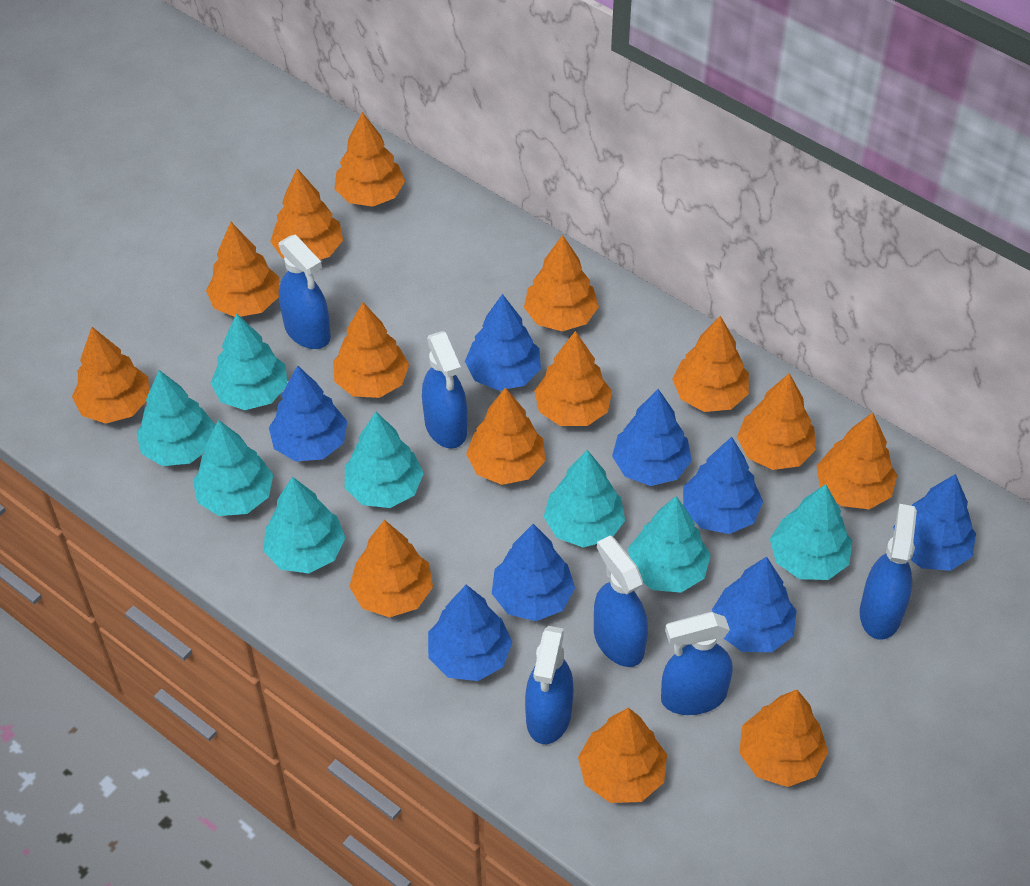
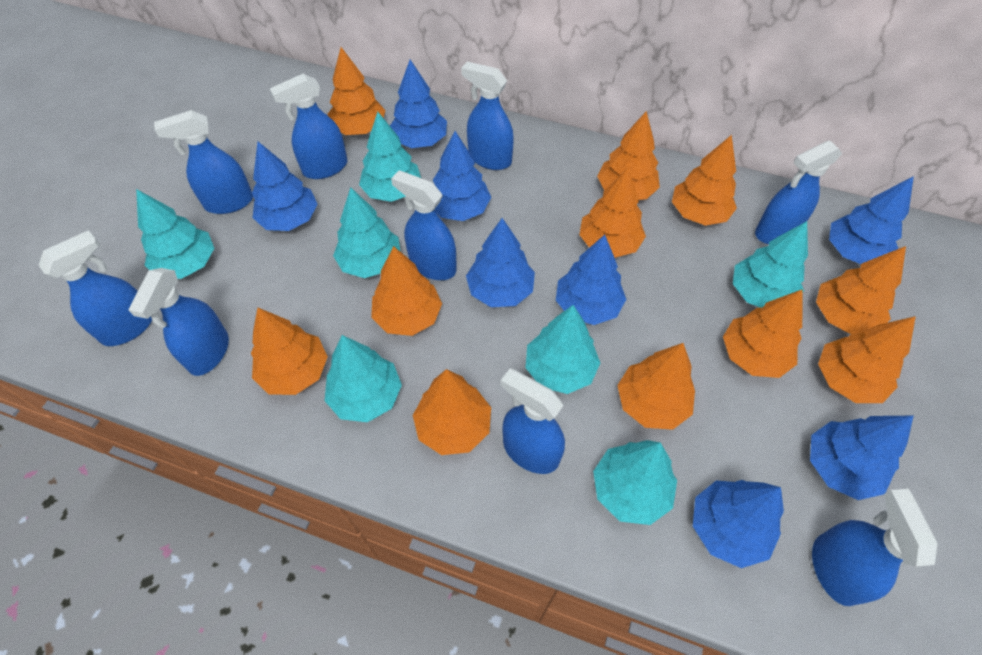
blue spray bottle: [279,234,331,349] [422,331,467,448] [525,626,573,744] [594,536,648,667] [661,612,733,715] [860,504,917,640] = 6 -> [39,230,152,346] [129,268,229,376] [154,110,253,214] [270,74,347,179] [391,170,457,280] [461,62,514,170] [501,368,565,474] [755,140,842,244] [812,489,938,606] = 9
orange tree: [72,327,149,424] [206,222,280,317] [270,168,343,260] [333,303,409,398] [334,112,405,207] [349,520,433,618] [466,388,545,485] [524,235,599,331] [534,331,612,426] [578,708,667,803] [672,316,749,412] [737,373,816,470] [739,690,828,787] [817,413,897,509] = 14 -> [251,308,328,395] [328,47,386,135] [371,246,442,336] [413,369,491,455] [579,167,646,258] [597,111,660,200] [617,343,695,430] [672,135,737,226] [723,289,803,378] [816,246,906,334] [818,316,916,403] = 11
turquoise tree: [137,370,215,466] [193,420,273,516] [210,313,287,410] [264,477,345,573] [345,412,424,508] [544,450,625,547] [628,496,711,593] [770,484,852,580] = 8 -> [136,189,214,279] [325,335,402,422] [333,187,401,278] [359,111,421,202] [525,305,600,394] [593,440,677,525] [733,221,808,308] = 7

